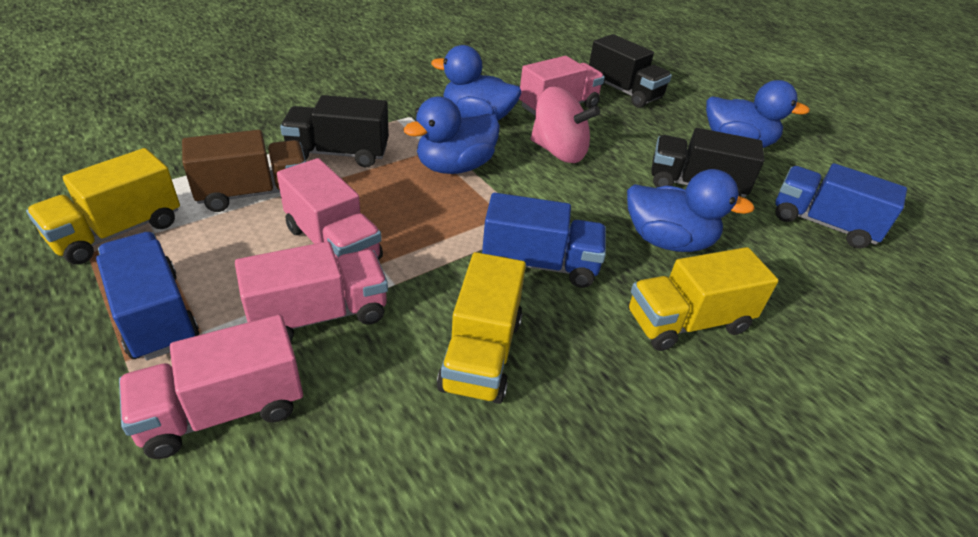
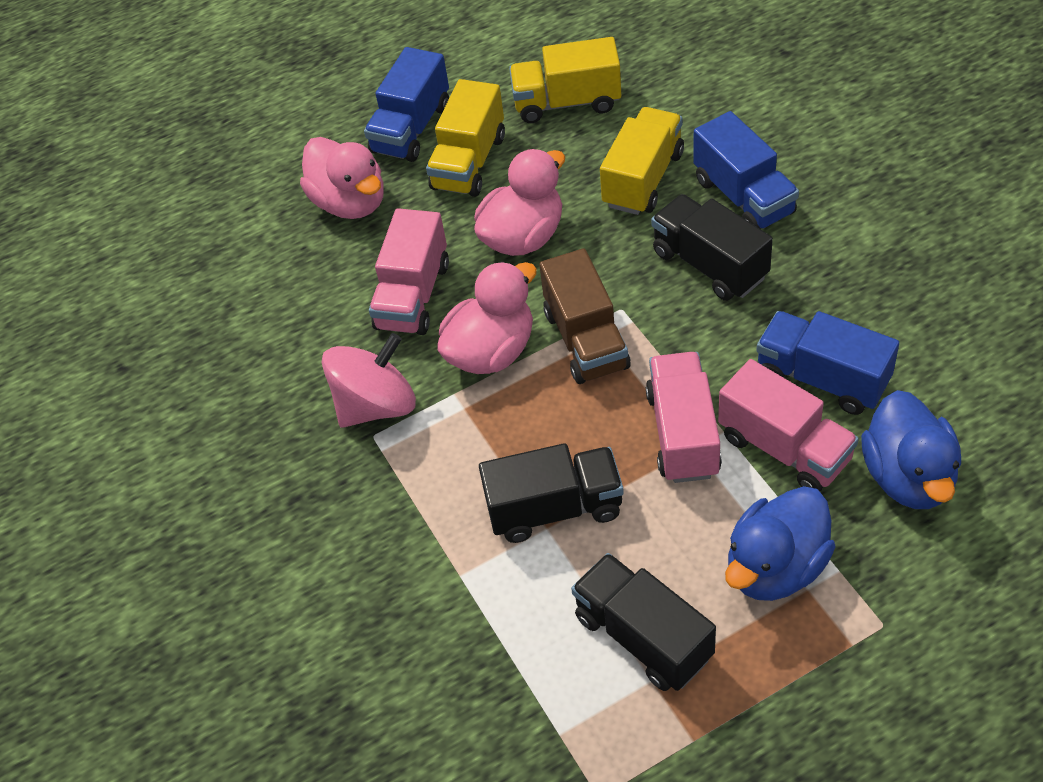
blue duck: [403,97,500,174] [431,45,521,121] [627,169,755,252] [706,80,810,148] = 4 -> [725,486,836,601] [861,390,961,509] = 2
pink duck: none = 0 -> [300,137,384,219] [437,261,537,374] [474,149,565,256] = 3
pink truck: [119,315,303,459] [235,242,388,341] [277,158,383,262] [519,56,605,115] = 4 -> [369,208,449,335] [646,352,722,483] [718,359,859,492] = 3

